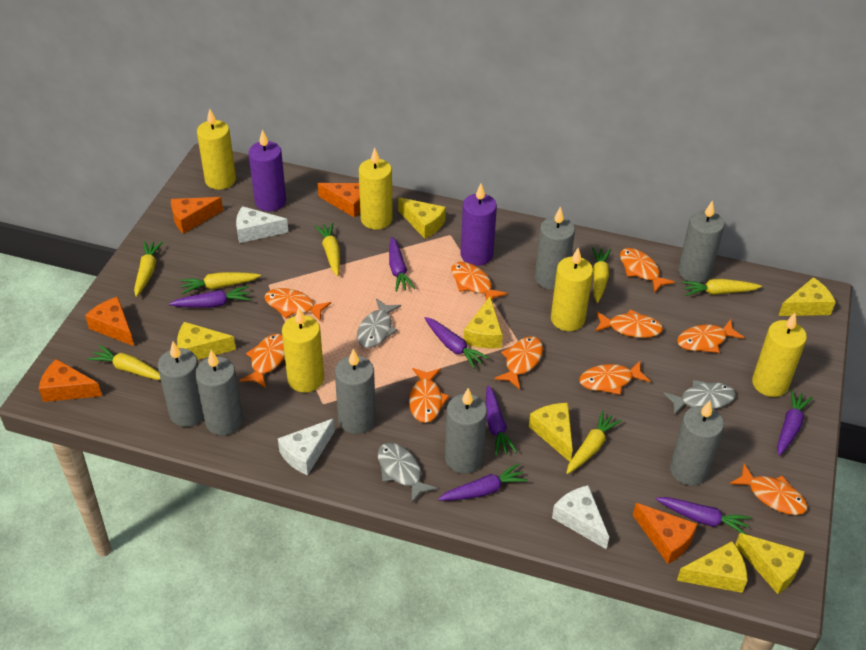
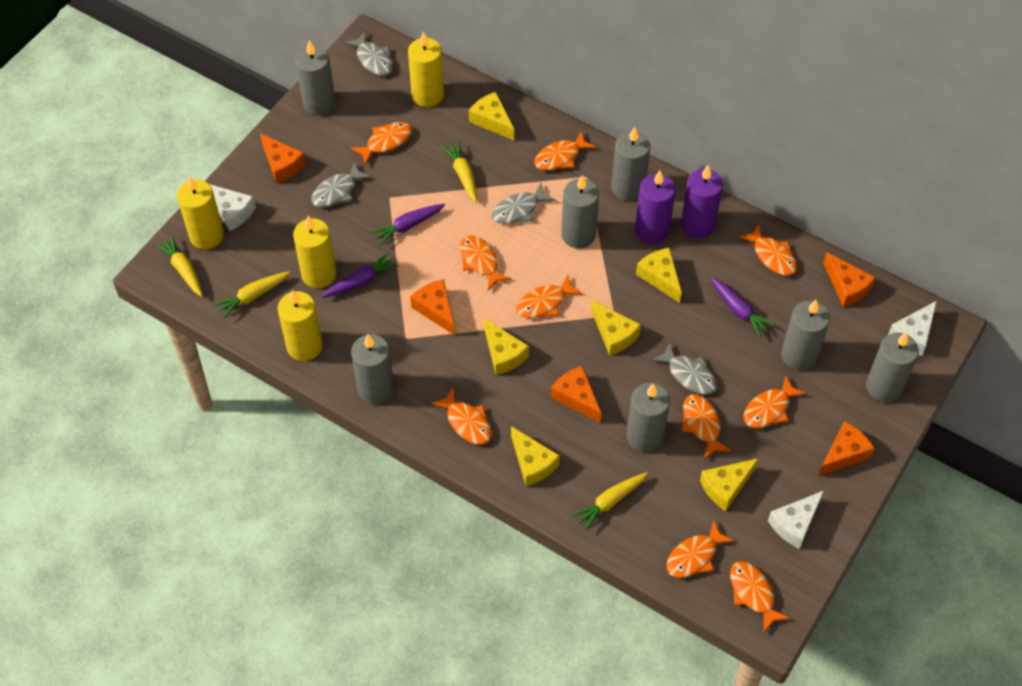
grey fish: [357,299,401,348] [378,443,438,503] [663,380,736,415] = 3 -> [311,162,372,207] [344,31,392,76] [492,183,556,224] [651,342,717,395] = 4
purple carrot: [169,286,251,308] [389,237,415,292] [425,317,489,369] [438,463,528,501] [486,385,517,456] [656,497,751,535] [777,390,813,456] = 7 -> [322,252,399,297] [370,204,445,246] [710,277,775,337] = 3
yellow candle: [197,109,236,190] [282,308,324,392] [359,148,393,230] [551,248,593,331] [752,313,807,397] = 5 -> [177,176,224,249] [278,290,323,361] [293,216,336,288] [408,31,444,107] = 4
yellow carrot: [88,345,161,380] [134,241,163,297] [180,272,261,294] [315,222,340,276] [566,411,622,474] [592,247,611,303] [682,279,762,296] = 7 -> [155,235,202,297] [213,271,290,319] [441,141,477,203] [572,472,648,531] = 4
yellow cheese: [177,322,236,360] [398,197,446,239] [464,296,503,349] [529,403,573,462] [677,541,748,593] [735,533,805,594] [778,277,836,316] = 7 -> [469,92,514,140] [484,318,529,375] [511,426,560,486] [591,300,641,356] [636,247,682,303] [700,458,759,511] = 6

